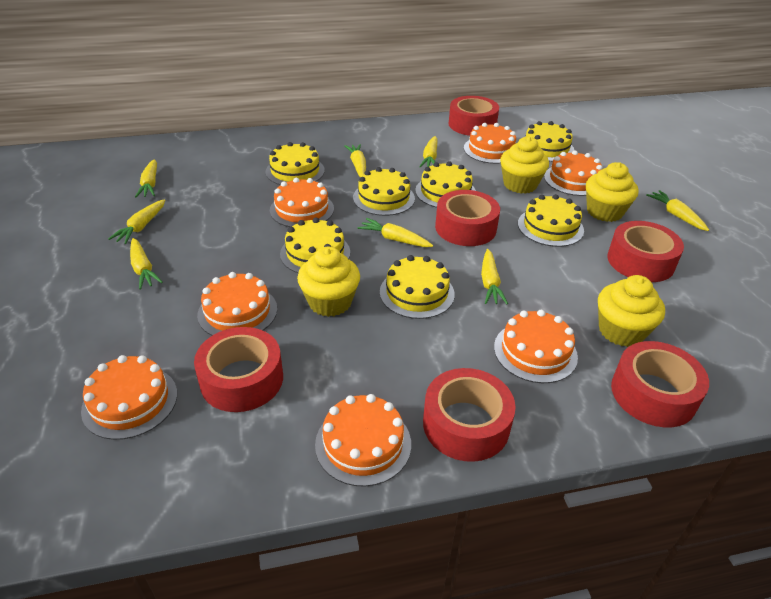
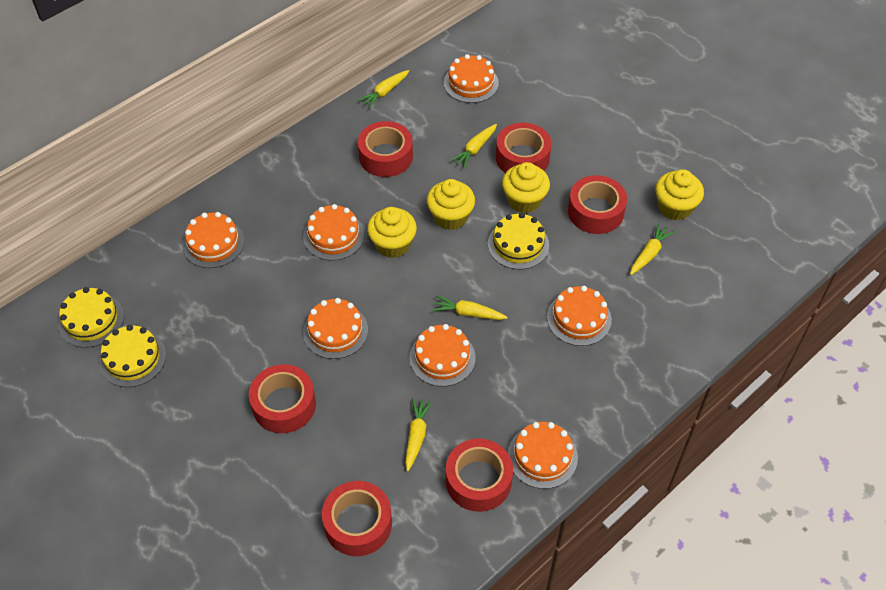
yellow cake: [266,142,325,185] [280,218,350,273] [353,167,415,216] [380,255,455,319] [415,161,476,208] [518,194,584,247] [525,121,574,162] = 7 -> [58,287,124,348] [99,325,166,387] [488,213,549,269] = 3
yellow carrot: [108,199,165,244] [130,238,163,289] [135,159,157,198] [344,144,366,177] [357,218,433,247] [419,136,438,167] [481,249,508,304] [646,190,709,231] = 8 -> [358,70,409,109] [405,398,432,471] [432,295,508,320] [450,124,497,169] [630,223,675,275] = 5

